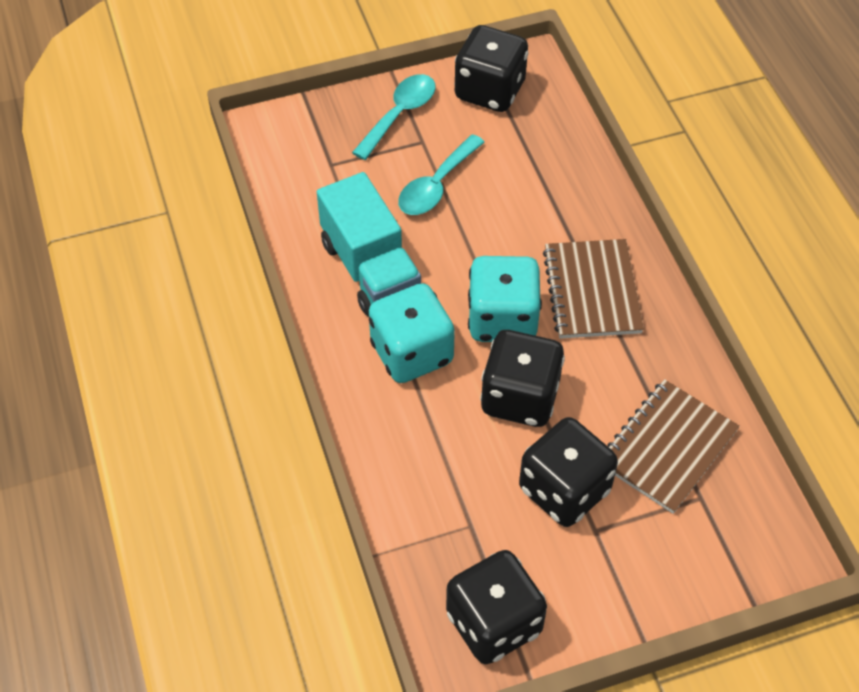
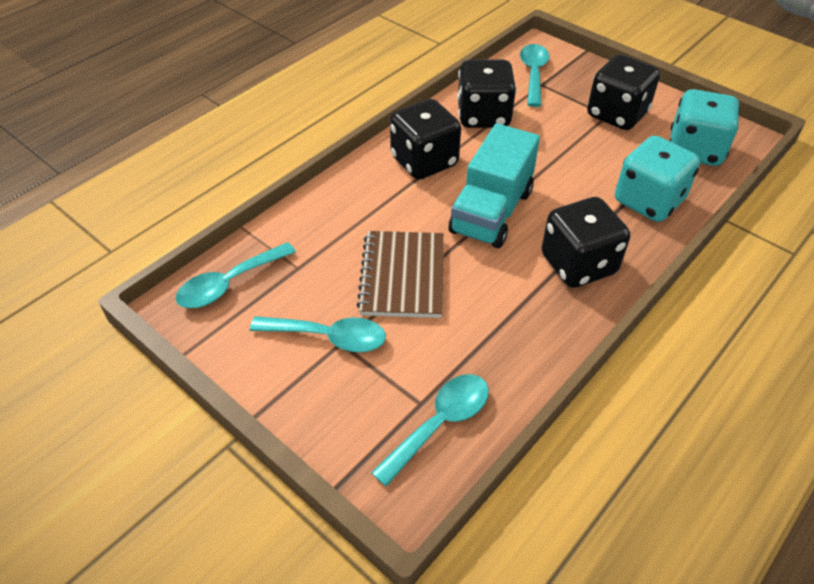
brown notebook: [543,239,644,339] [607,379,740,514] = 2 -> [357,231,444,318] = 1
turquoise spoon: [352,74,436,160] [398,134,485,215] = 2 -> [176,242,296,308] [250,316,386,352] [371,374,489,487] [520,44,550,107] = 4

